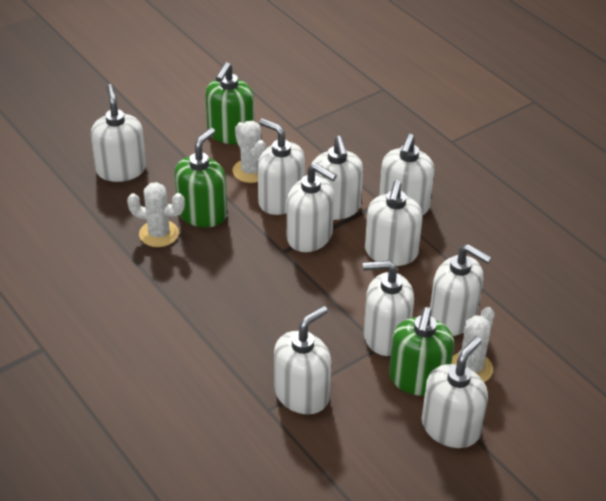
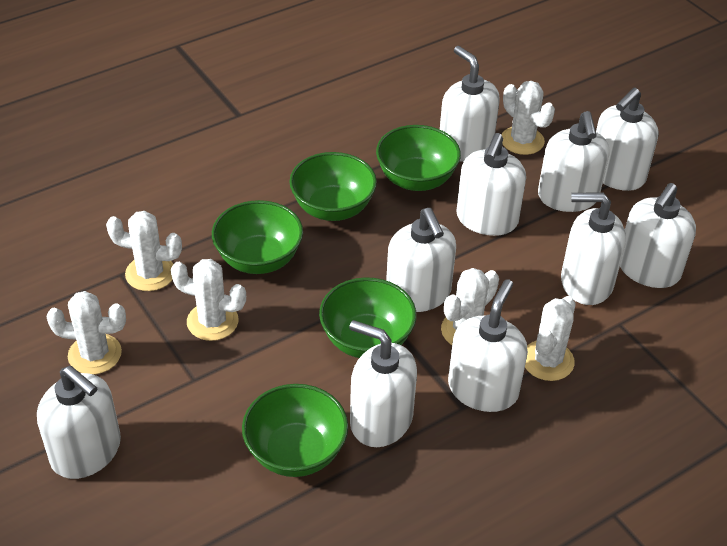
green bowl: none = 0 -> [212,200,303,274] [242,384,348,477] [289,152,377,221] [319,277,417,358] [376,125,461,191] = 5
green soap dispenser: [174,128,227,227] [205,62,254,144] [389,307,454,396] = 3 -> none = 0
white cactus: [127,182,185,247] [232,121,267,183] [452,307,495,382] = 3 -> [46,291,126,374] [106,211,182,291] [171,259,246,341] [441,268,499,345] [501,81,555,155] [525,296,576,381] = 6

